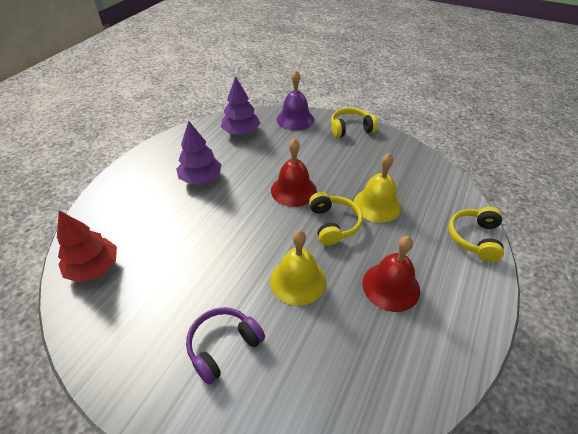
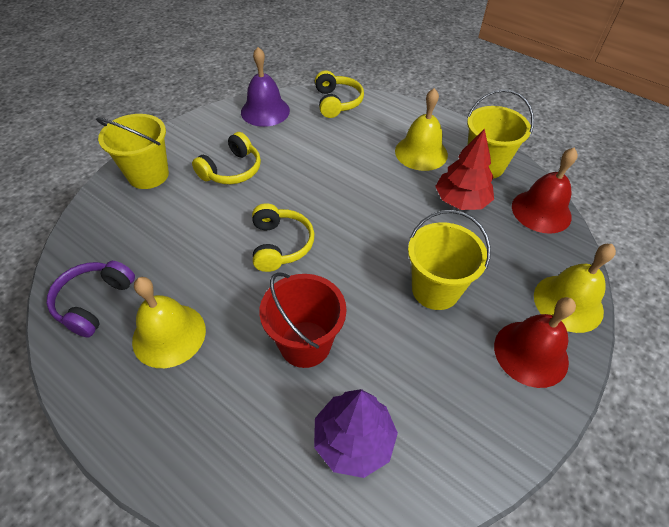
purple tree: [176,121,222,184] [221,76,260,135] = 2 -> [314,389,398,478] = 1
red bucket: none = 0 -> [259,272,346,368] = 1
yellow bell: [270,230,326,306] [354,153,401,223] = 2 -> [132,277,206,368] [395,88,448,171] [534,244,616,333] = 3
yellow bucket: none = 0 -> [96,114,169,189] [408,210,491,310] [467,89,534,179] = 3

